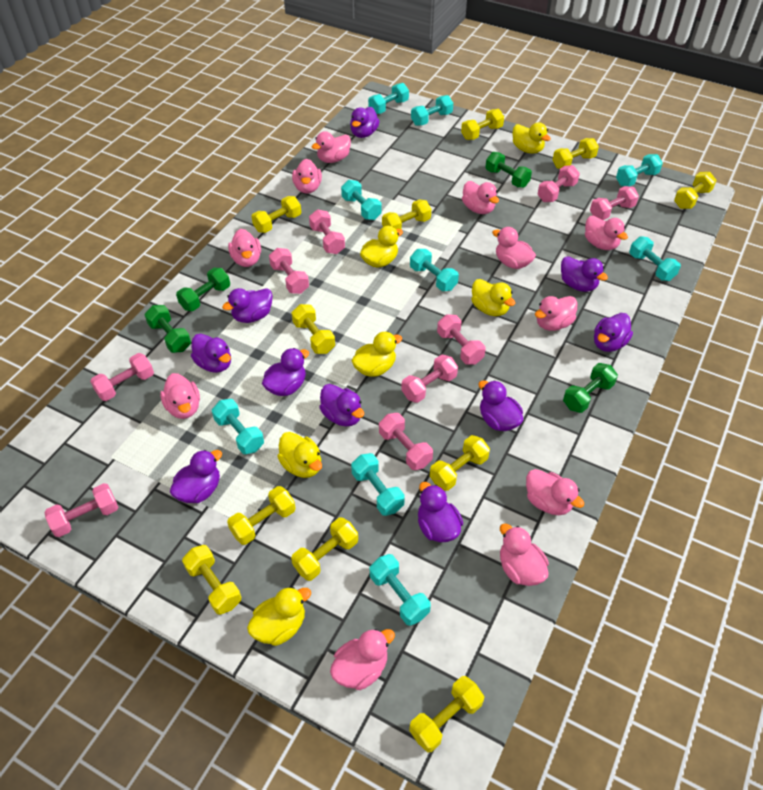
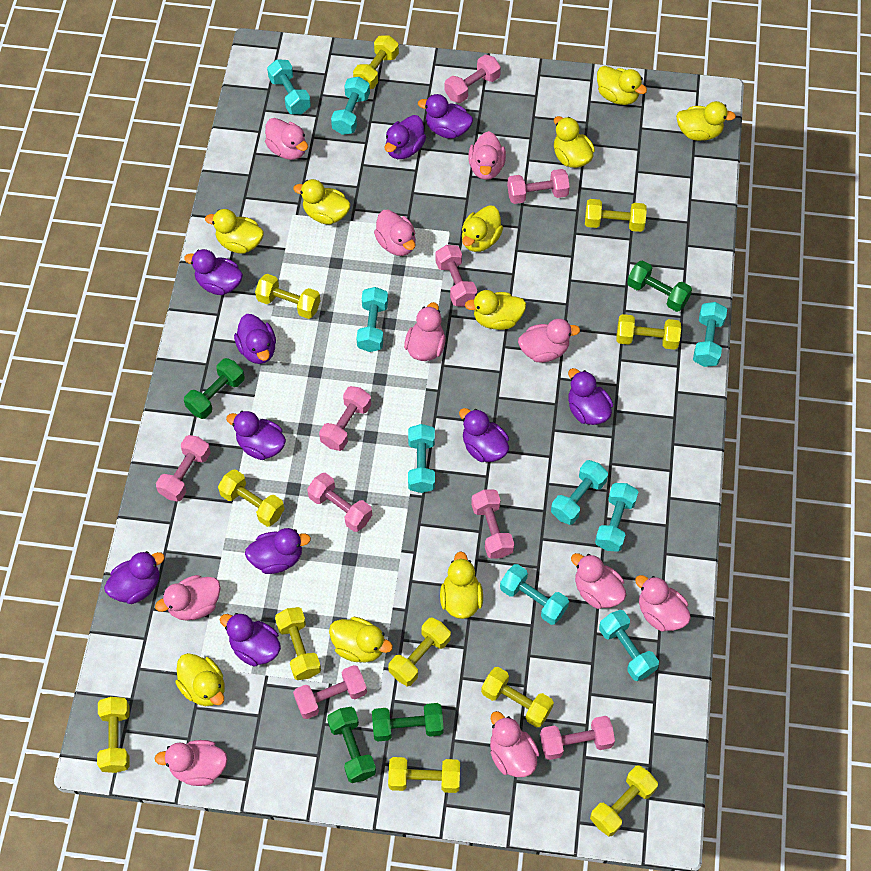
pink duck: [160,373,200,419] [228,229,261,267] [292,159,322,194] [312,131,351,163] [330,629,395,690] [462,181,499,214] [492,227,536,269] [500,523,549,586] [526,469,584,515] [535,296,577,331] [585,216,628,250] = 11 -> [154,740,228,786] [155,575,221,621] [265,118,308,160] [374,210,416,256] [404,302,446,361] [468,131,506,180] [490,711,539,777] [518,319,580,363] [571,553,626,609] [635,575,691,631] = 10
yellow duck: [247,587,311,646] [277,432,322,478] [352,332,402,377] [360,226,403,268] [471,279,515,316] [513,122,551,154] = 6 -> [175,653,225,706] [205,209,264,254] [293,179,351,224] [329,617,393,663] [440,551,483,619] [462,206,503,252] [465,290,526,330] [554,116,595,168] [597,66,647,105] [676,101,736,141] = 10

